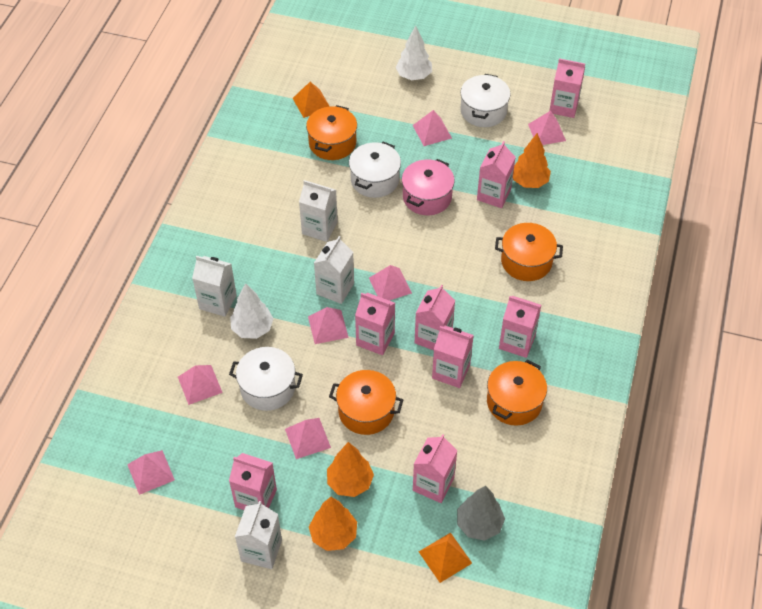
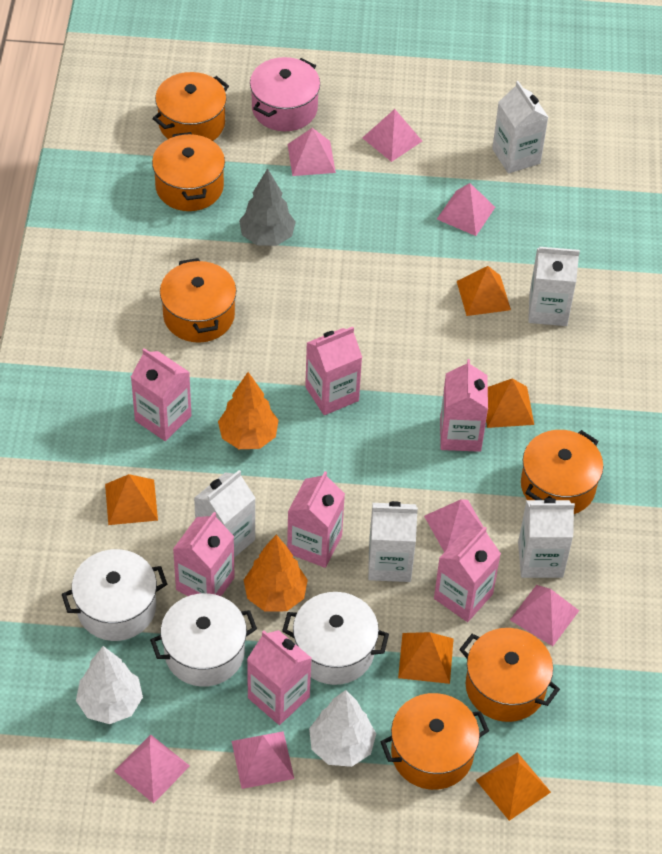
orange pot: [306,105,357,160] [329,370,403,435] [487,359,547,426] [495,223,563,281] = 4 -> [152,72,229,141] [152,132,225,211] [160,258,236,343] [380,693,489,790] [459,628,560,722] [521,430,603,514] = 6
orange pyramid: [293,82,330,118] [419,533,472,583] = 2 -> [105,474,158,525] [398,632,454,684] [457,266,511,316] [476,752,551,821] [486,378,534,428] = 5
orange tree: [309,497,357,551] [327,442,374,497] [513,133,551,188] = 3 -> [218,372,279,449] [244,534,308,611] = 2
pink carton: [229,453,277,510] [355,293,395,355] [413,434,458,503] [415,285,455,350] [432,325,474,388] [477,141,515,208] [499,296,541,358] [549,58,585,118] = 8 -> [131,348,191,441] [173,512,235,596] [247,630,312,725] [287,471,345,568] [305,327,362,415] [434,527,501,622] [440,359,488,452] = 7
white carton: [192,256,237,317] [235,501,282,569] [299,180,338,242] [314,236,354,304] = 4 -> [194,470,255,558] [368,501,418,582] [492,81,548,174] [518,498,575,578] [528,247,580,326] = 5

